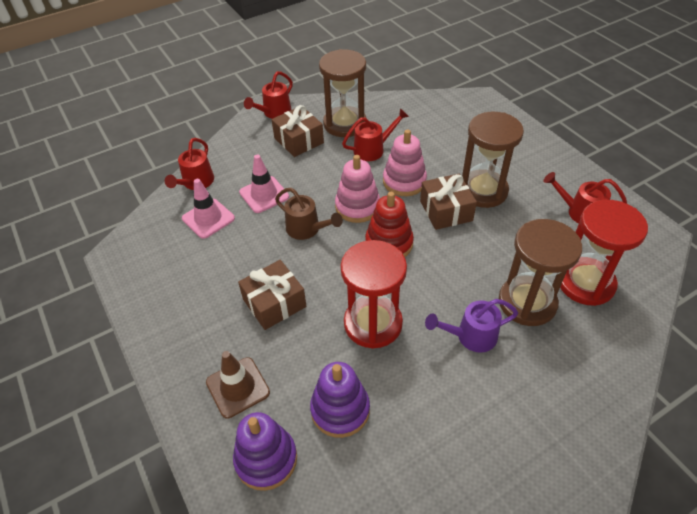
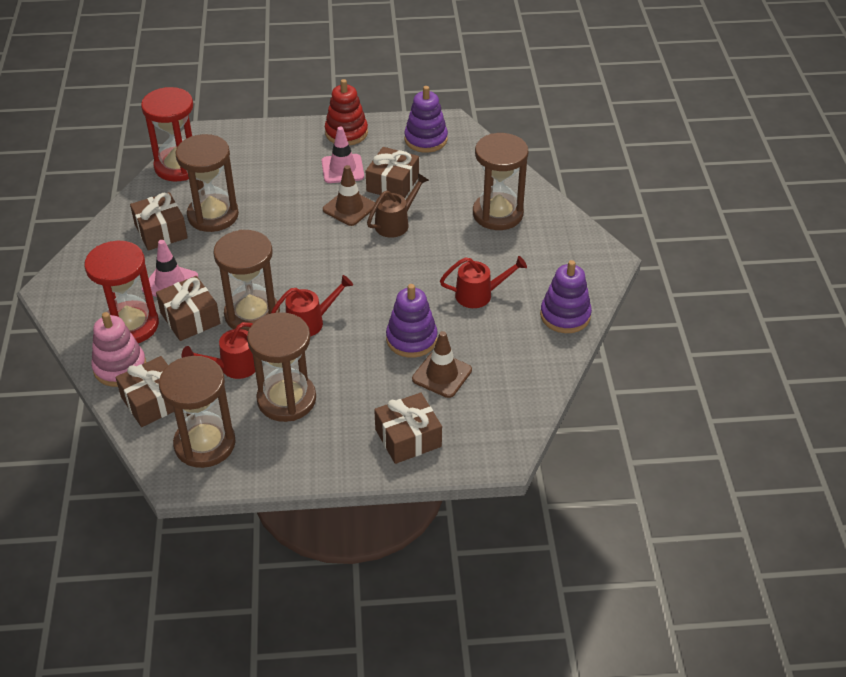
brown gift: [238,260,306,330] [271,105,324,157] [420,174,477,230] = 3 -> [116,356,174,427] [130,192,188,251] [156,276,220,341] [366,147,419,198] [374,392,442,464] = 5
brown hourglass: [319,49,366,137] [462,112,524,208] [499,219,582,326] = 3 -> [159,356,236,468] [175,134,239,232] [213,230,280,331] [247,312,316,422] [473,133,529,230] = 5
brown traffic cone: [206,351,270,419] = 1 -> [323,165,375,226] [412,331,472,398] = 2
pink stacking toy: [335,155,380,223] [383,129,427,196] = 2 -> [91,312,146,387] = 1
purple stacking toy: [233,412,297,491] [310,362,370,438] = 2 -> [386,284,438,358] [404,86,448,152] [540,260,592,333] = 3
purple watering can: [425,299,518,353] = 1 -> none = 0
red watering can: [165,138,214,190] [244,71,293,119] [342,108,409,161] [543,172,627,223] = 4 -> [182,322,255,379] [271,275,353,337] [440,256,527,308] = 3

